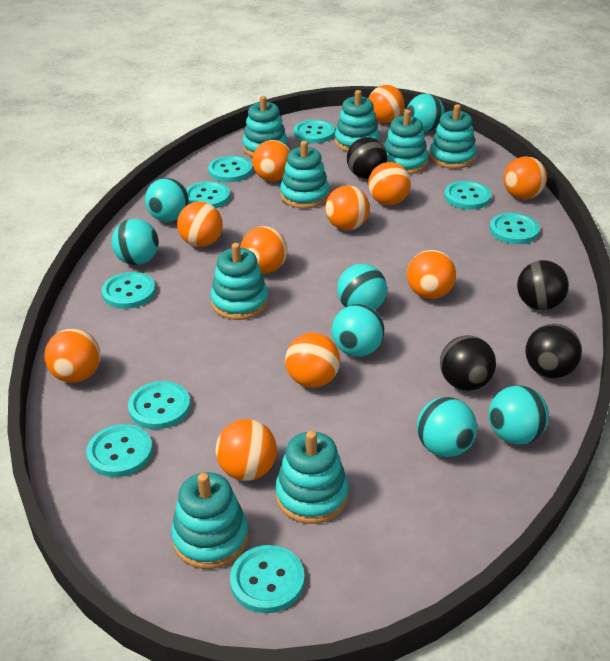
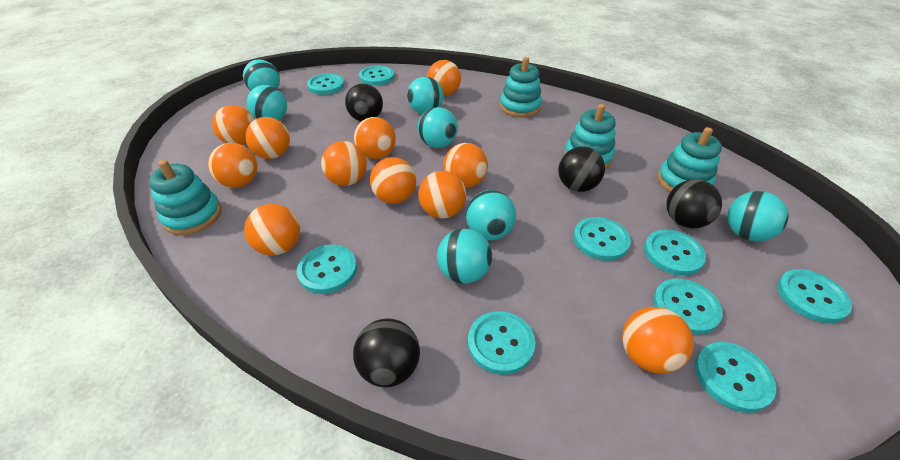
turquoise stacking toy: [171,472,249,569] [210,243,269,320] [242,96,288,157] [275,431,349,524] [280,141,329,209] [335,90,380,152] [384,110,428,174] [429,104,477,169] = 8 -> [149,160,221,235] [500,57,542,118] [564,104,616,169] [657,127,722,192] = 4

